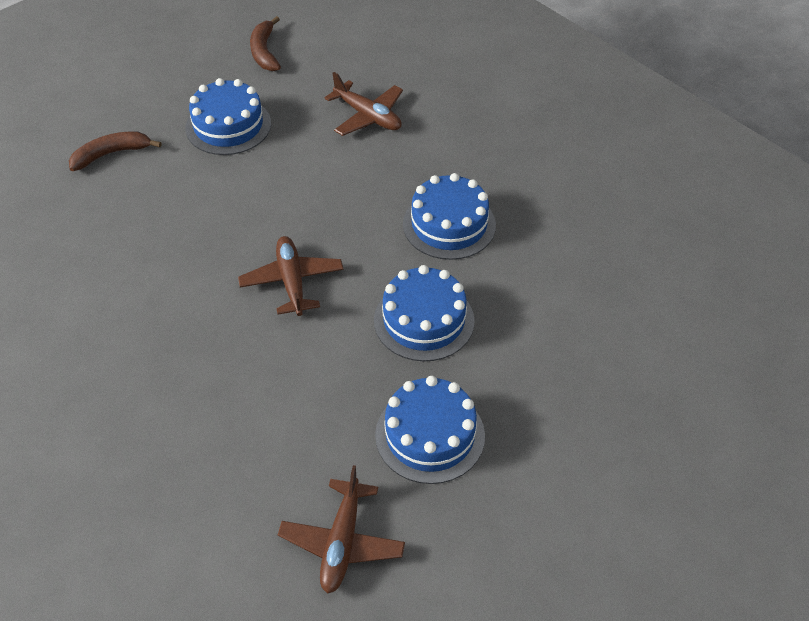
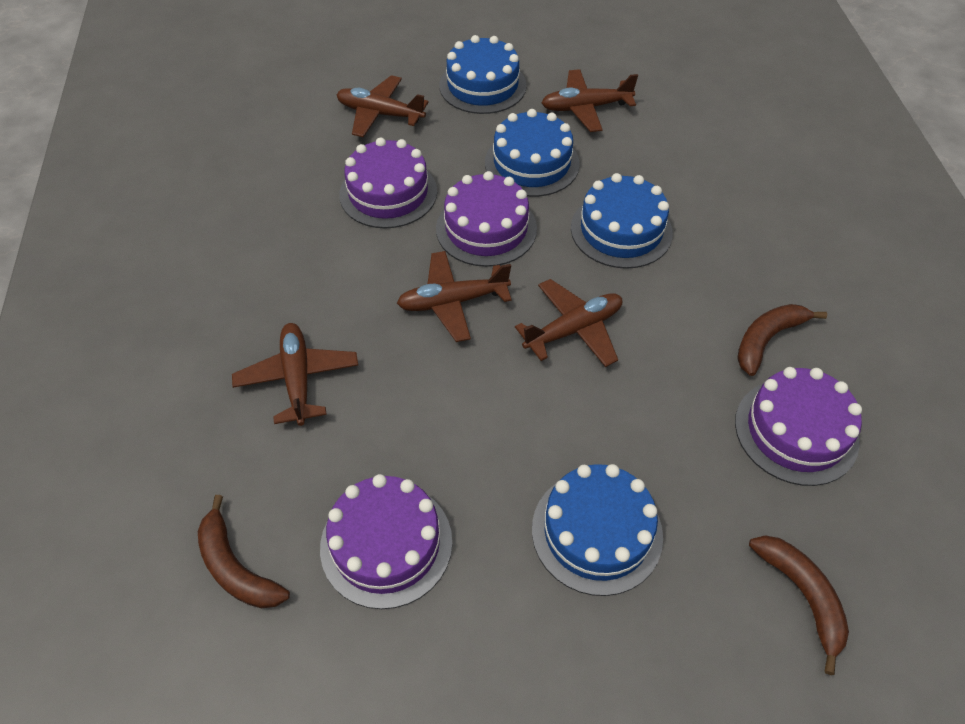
brown banana: [69,131,161,171] [250,16,281,71] = 2 -> [198,495,290,609] [737,304,827,376] [749,535,849,675] = 3
brown plane: [238,236,344,316] [278,465,405,594] [325,72,403,136] = 3 -> [232,323,358,426] [336,75,429,137] [397,251,512,342] [515,279,622,367] [542,69,638,132] = 5
purple cake: none = 0 -> [320,474,452,609] [339,137,437,228] [436,171,537,267] [735,367,862,486] = 4

